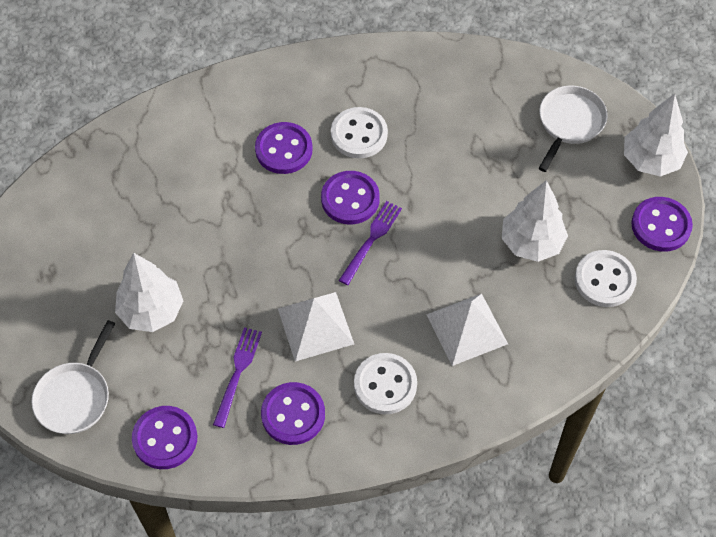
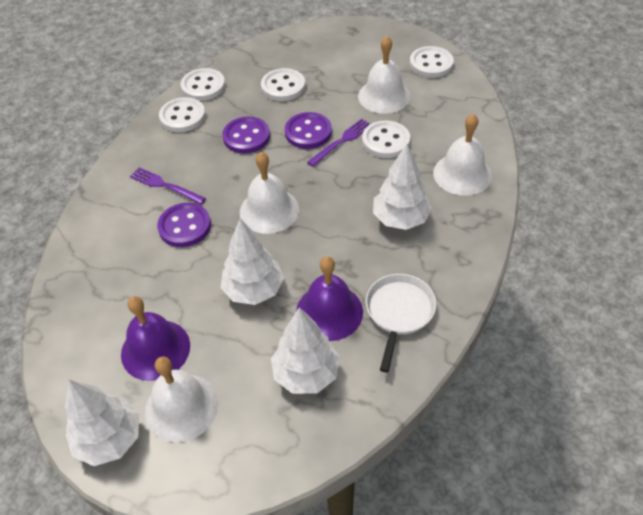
purple bell: none = 0 -> [121,296,190,381] [296,256,363,341] = 2
purple button: [132,406,197,469] [255,122,313,174] [261,382,325,445] [321,171,380,224] [631,197,693,251] = 5 -> [157,203,211,247] [222,117,270,153] [285,112,332,149] = 3
white bell: none = 0 -> [145,356,218,442] [240,152,299,234] [358,36,410,114] [433,114,492,196] = 4
white button: [331,107,388,158] [354,353,417,414] [575,250,637,307] = 3 -> [159,97,206,132] [181,68,225,101] [261,68,305,101] [362,120,410,158] [410,46,454,78] = 5
white pan: [32,320,115,434] [539,85,608,172] = 2 -> [366,274,436,372] = 1
white pyramid: [278,292,354,361] [426,294,508,366] = 2 -> none = 0
white tree: [115,253,183,332] [502,180,568,262] [624,94,688,177] = 3 -> [65,380,139,466] [220,218,284,305] [271,307,340,394] [373,144,432,230] = 4

